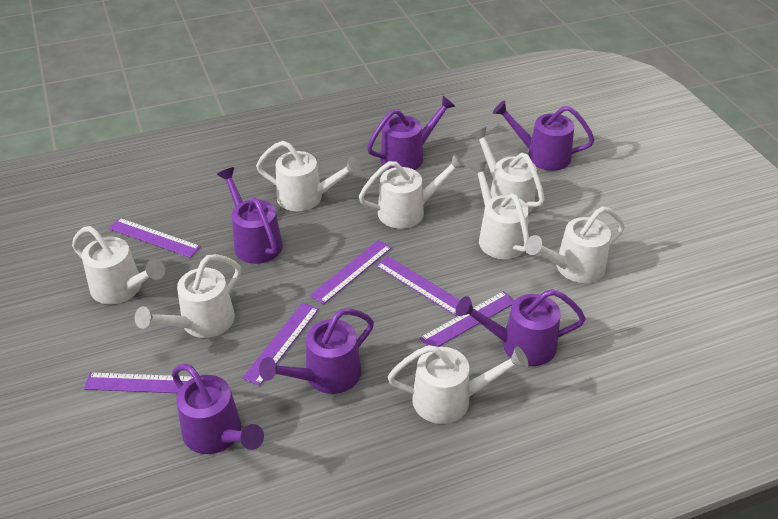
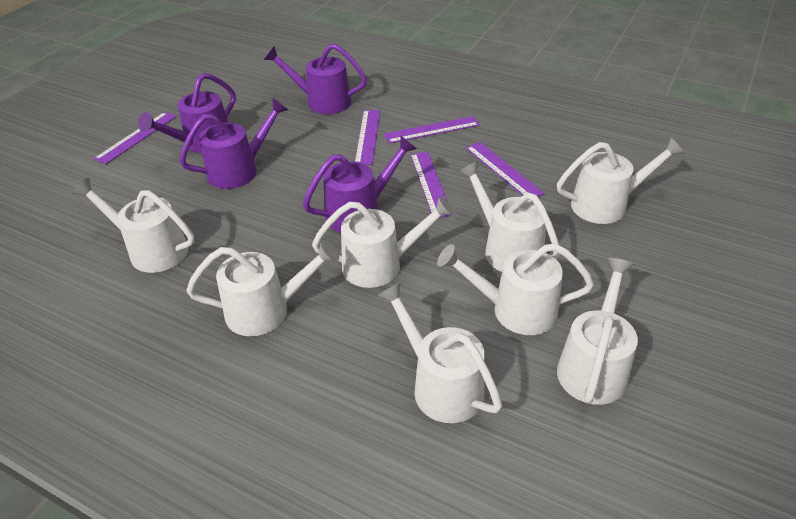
purple ruler: [84,372,193,393] [109,218,201,258] [242,302,319,386] [310,240,392,305] [376,256,460,316] [420,291,515,347] = 6 -> [94,112,177,164] [355,110,380,165] [384,116,479,144] [410,152,452,217] [466,142,545,197] = 5
purple watering can: [172,364,264,454] [217,167,283,264] [259,308,374,394] [367,96,456,170] [456,289,586,366] [493,101,595,171] = 6 -> [138,73,236,153] [179,98,288,189] [264,44,367,114] [303,136,417,232] = 4

